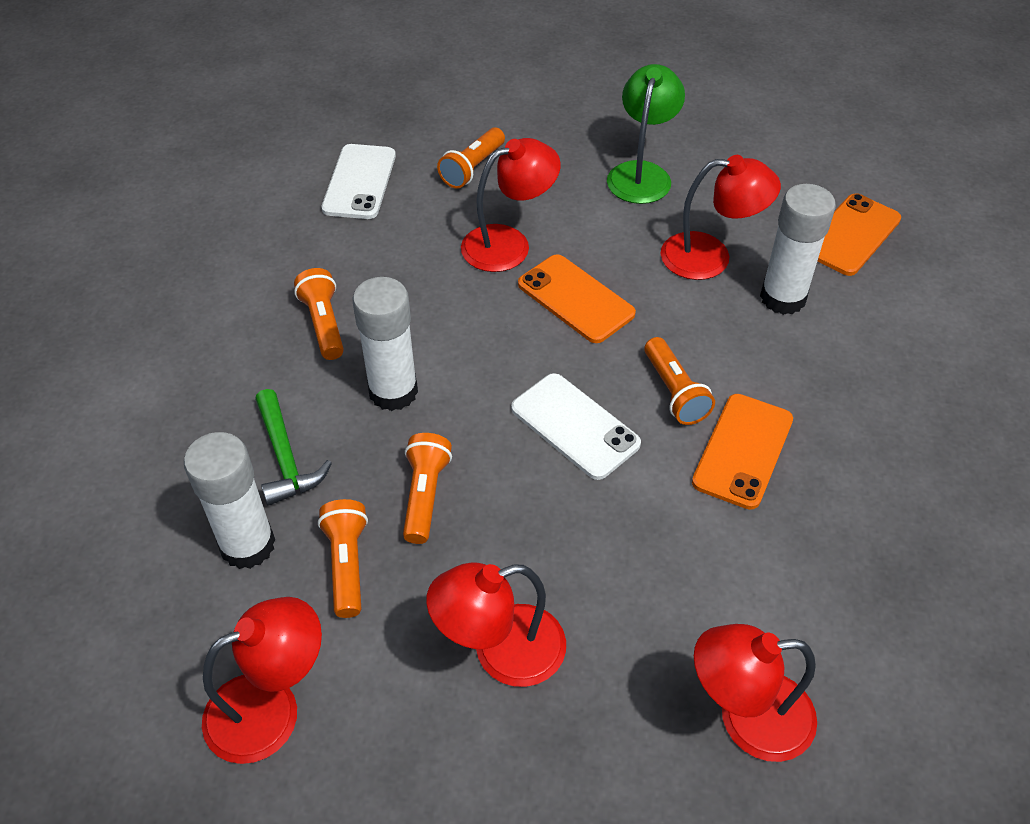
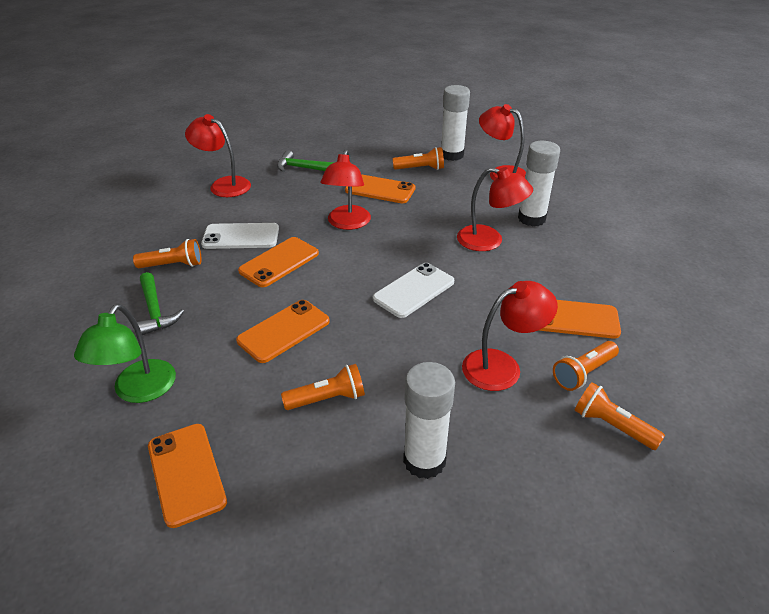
green hammer: [255,389,332,506] = 1 -> [137,272,184,335] [277,150,334,172] = 2
orange phone: [518,254,636,343] [692,394,793,510] [817,194,901,276] = 3 -> [148,424,227,528] [236,300,330,363] [238,237,319,287] [345,174,415,203] [539,300,621,339] = 5

